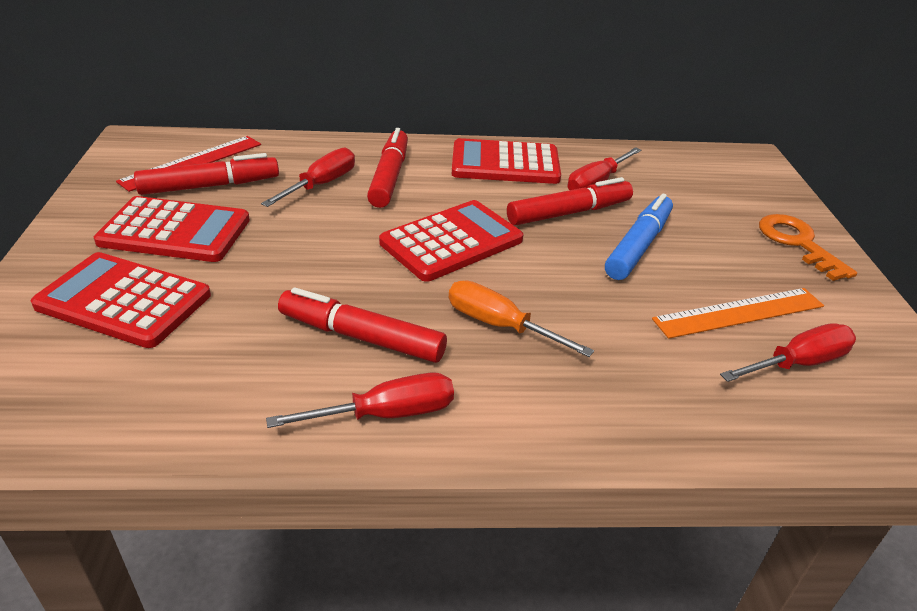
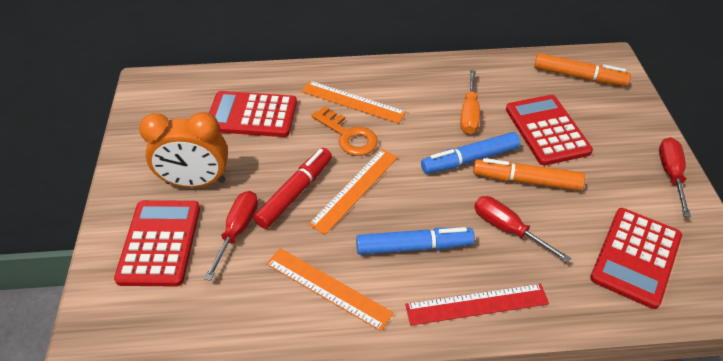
blue marker: [605,193,673,280] = 1 -> [356,227,475,255] [421,132,521,174] = 2
orange clock: none = 0 -> [139,112,228,188] = 1
orange marker: none = 0 -> [473,158,585,191] [534,53,631,86] = 2
orange ruler: [652,288,824,339] = 1 -> [266,248,394,331] [301,81,406,124] [308,149,398,235] = 3
red marker: [134,153,279,195] [278,287,447,363] [367,128,408,208] [507,177,633,225] = 4 -> [254,148,332,229] = 1
red screwdriver: [261,148,355,207] [266,372,454,428] [568,147,641,190] [720,323,856,382] = 4 -> [204,191,258,281] [474,196,571,263] [659,137,691,217] = 3

